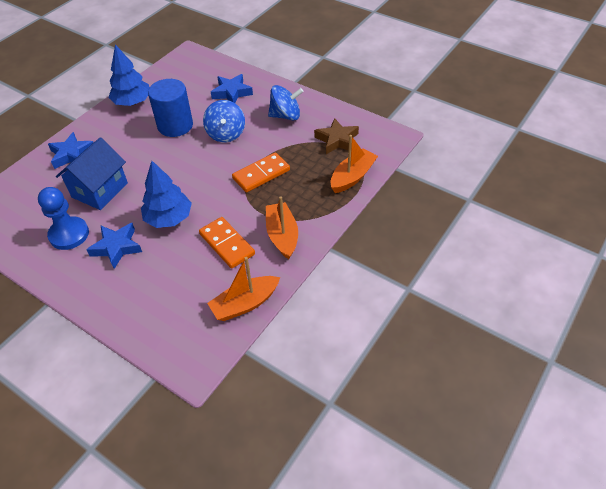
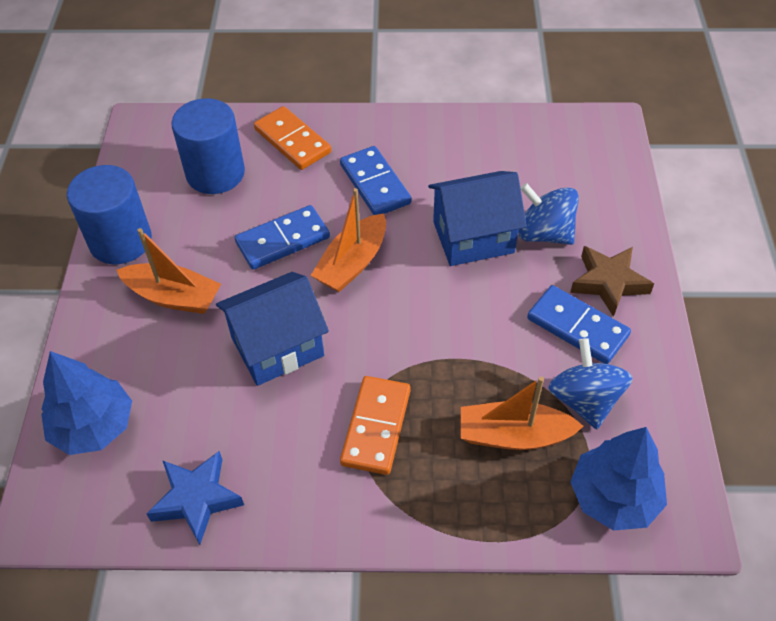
blue cylinder: [148,79,193,137] = 1 -> [67,165,152,264] [171,98,245,194] = 2
blue domino: none = 0 -> [235,205,330,270] [340,146,412,215] [527,285,631,364] = 3
blue house: [56,137,128,210] = 1 -> [216,272,329,386] [428,171,527,266] = 2
blue pawn: [38,187,89,250] = 1 -> none = 0
blue star: [48,132,94,169] [86,223,142,269] [211,74,253,103] = 3 -> [146,451,244,545] = 1

